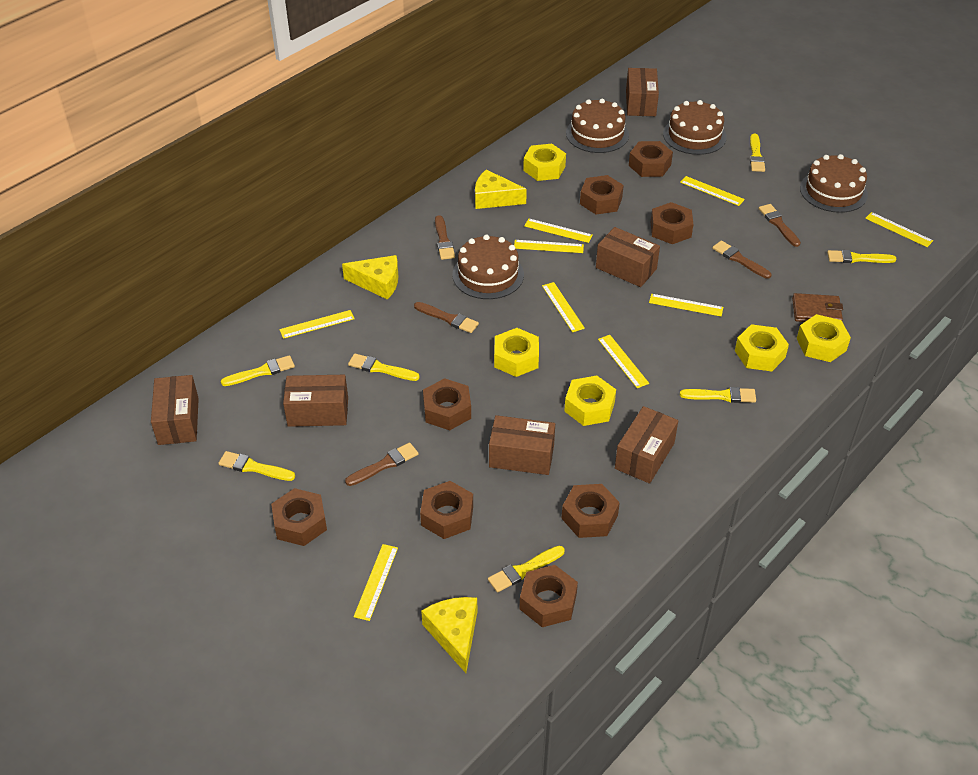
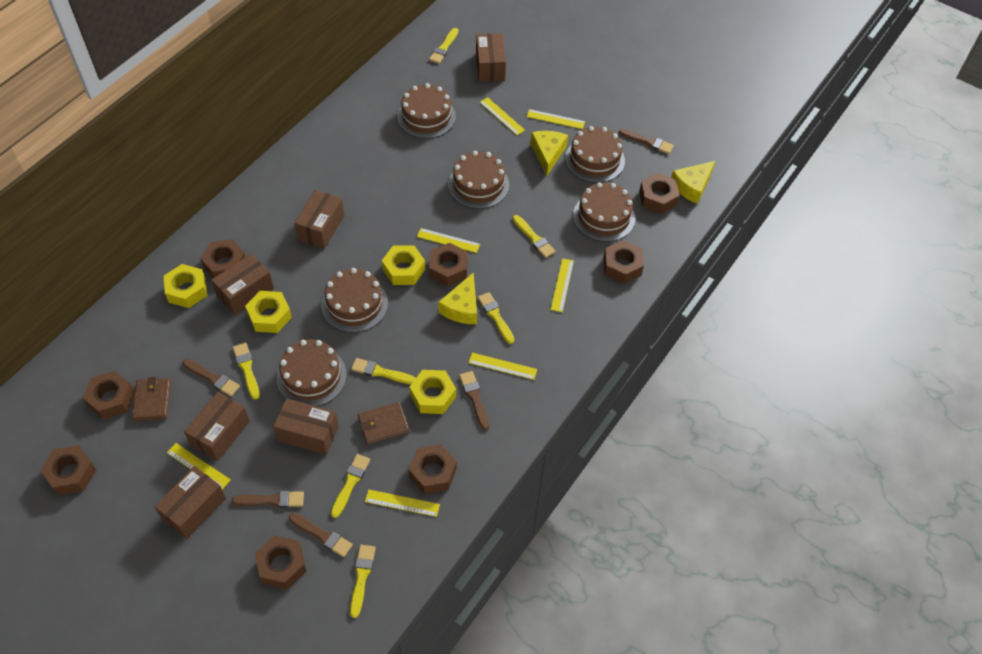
brown cake: [452,235,524,299] [566,98,629,153] [663,100,727,155] [800,154,868,213] = 4 -> [277,339,347,406] [321,268,388,333] [397,83,456,139] [448,151,509,209] [565,126,625,183] [573,182,635,242] = 6
brown wallet: [792,293,843,322] = 1 -> [132,377,171,421] [358,402,409,445] = 2
yellow nut: [494,328,539,377] [523,144,566,181] [564,376,616,426] [735,324,789,371] [797,314,851,362] = 5 -> [164,264,207,308] [245,291,292,333] [382,245,425,285] [409,370,456,414] = 4
yellow ruler: [279,310,355,339] [354,544,398,621] [514,240,584,253] [524,219,593,243] [542,282,585,332] [598,335,649,388] [649,294,723,316] [680,176,745,206] [865,212,933,247] = 9 -> [167,443,231,490] [365,489,440,517] [417,228,480,253] [468,353,537,380] [480,97,525,135] [527,109,585,129] [551,258,574,312] = 7

